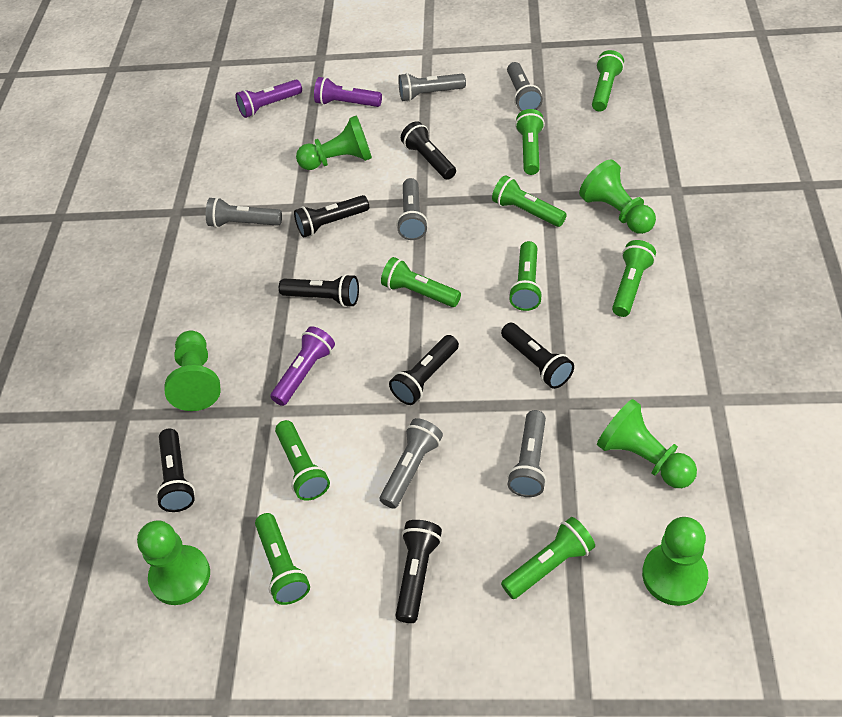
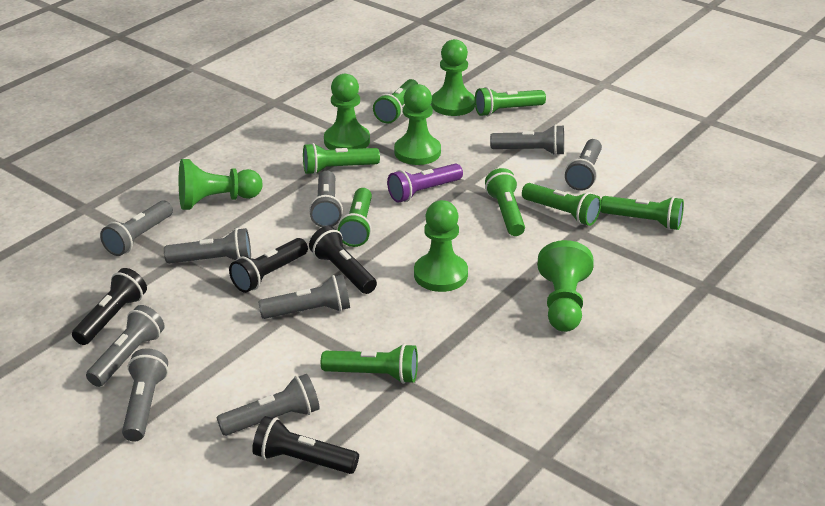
black flashlight: [156,429,195,512] [279,274,359,307] [294,195,369,238] [389,335,459,405] [396,520,442,623] [401,121,456,180] [501,323,574,389] = 7 -> [72,268,147,345] [229,238,308,293] [252,416,359,474] [309,226,377,294] = 4
green flashlight: [255,513,310,605] [275,420,330,501] [381,257,461,307] [492,175,567,227] [501,517,595,599] [509,241,543,311] [515,109,545,175] [592,50,624,111] [612,240,656,317] = 9 -> [303,143,380,175] [321,344,418,384] [337,188,372,247] [373,79,418,124] [475,87,546,116] [485,168,525,236] [522,183,601,226] [600,196,684,230] = 8
grey flashlight: [206,197,282,228] [380,418,443,509] [396,178,428,240] [398,73,466,101] [507,62,543,111] [507,410,547,497] = 6 -> [86,305,165,387] [100,201,173,256] [122,348,168,442] [164,228,251,264] [217,374,320,436] [258,275,350,319] [309,171,343,227] [490,124,564,156] [565,139,602,191] = 9
purple flashlight: [235,80,302,118] [270,326,335,406] [314,77,382,107] = 3 -> [387,163,463,203] = 1

